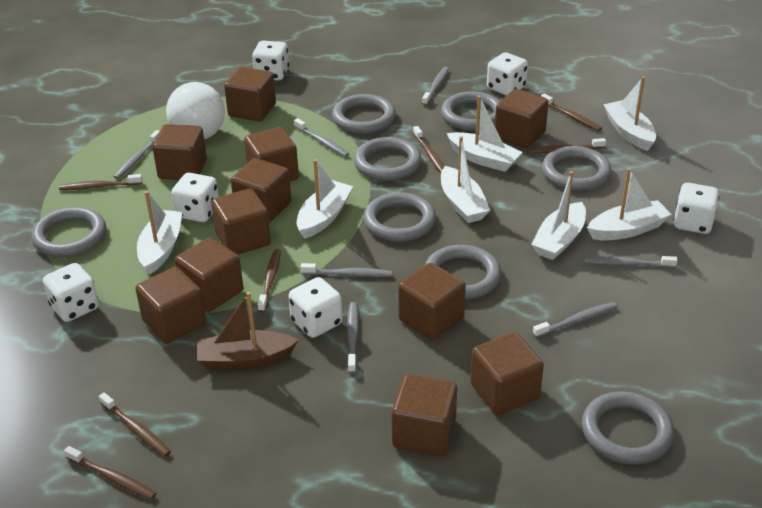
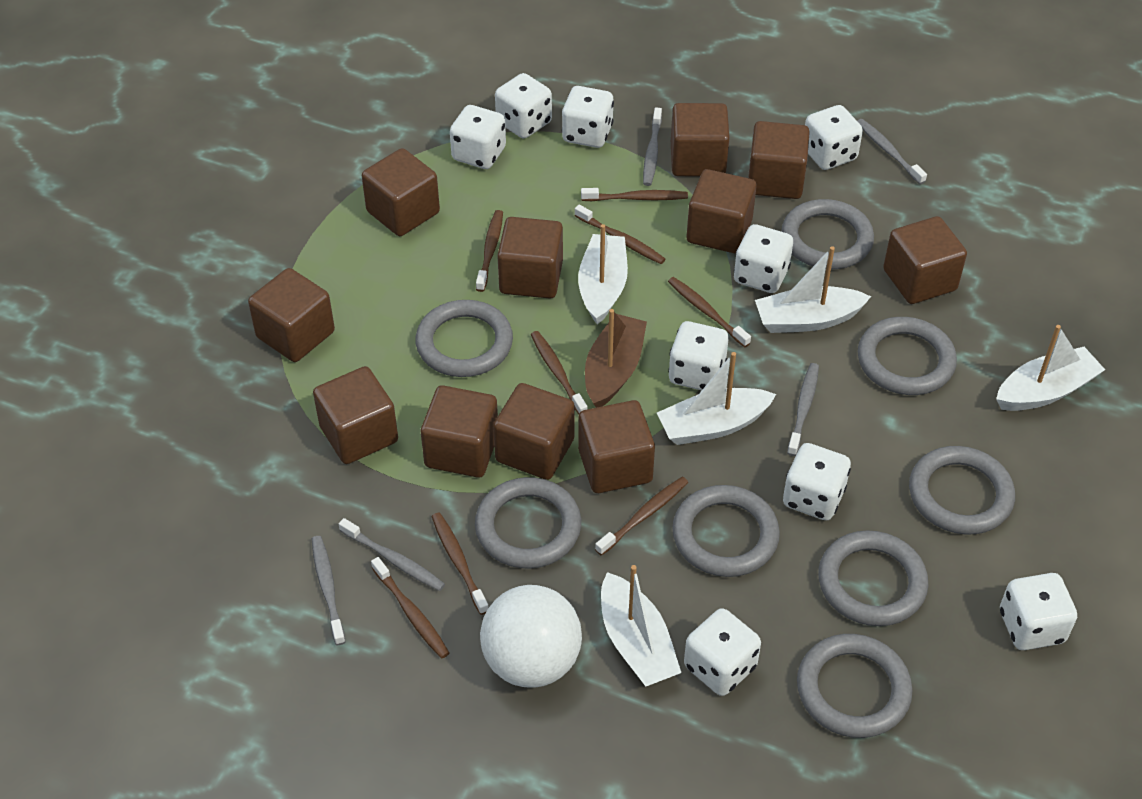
brown toothbrush: [59,174,142,190] [64,446,156,500] [99,392,171,457] [258,249,281,312] [413,126,445,173] [527,138,606,154] [541,94,602,131] = 7 -> [371,557,449,658] [431,512,489,615] [476,210,503,292] [531,331,588,414] [574,205,665,264] [581,188,688,201] [595,477,688,556] [668,277,751,347] = 8
grey toothbrush: [114,130,160,179] [294,118,349,157] [301,263,392,277] [347,302,359,373] [422,67,449,105] [533,302,617,337] [584,256,678,268] = 7 -> [312,536,346,645] [339,518,445,591] [643,108,662,186] [787,363,819,456] [857,119,927,184] = 5
white boat: [137,191,183,274] [296,159,353,239] [441,136,490,223] [447,96,523,172] [531,171,586,260] [587,168,672,240] [603,77,656,151] = 7 -> [578,224,628,325] [601,565,681,686] [657,352,776,445] [755,246,871,333] [996,325,1105,411] = 5
white dice: [43,263,99,322] [171,173,219,222] [252,41,289,81] [289,277,342,338] [487,52,528,96] [673,183,719,234] = 6 -> [450,105,506,169] [495,73,552,138] [562,86,614,148] [668,321,729,391] [684,608,761,696] [734,224,793,293] [783,443,851,520] [805,105,863,170] [1000,573,1077,650] = 9

